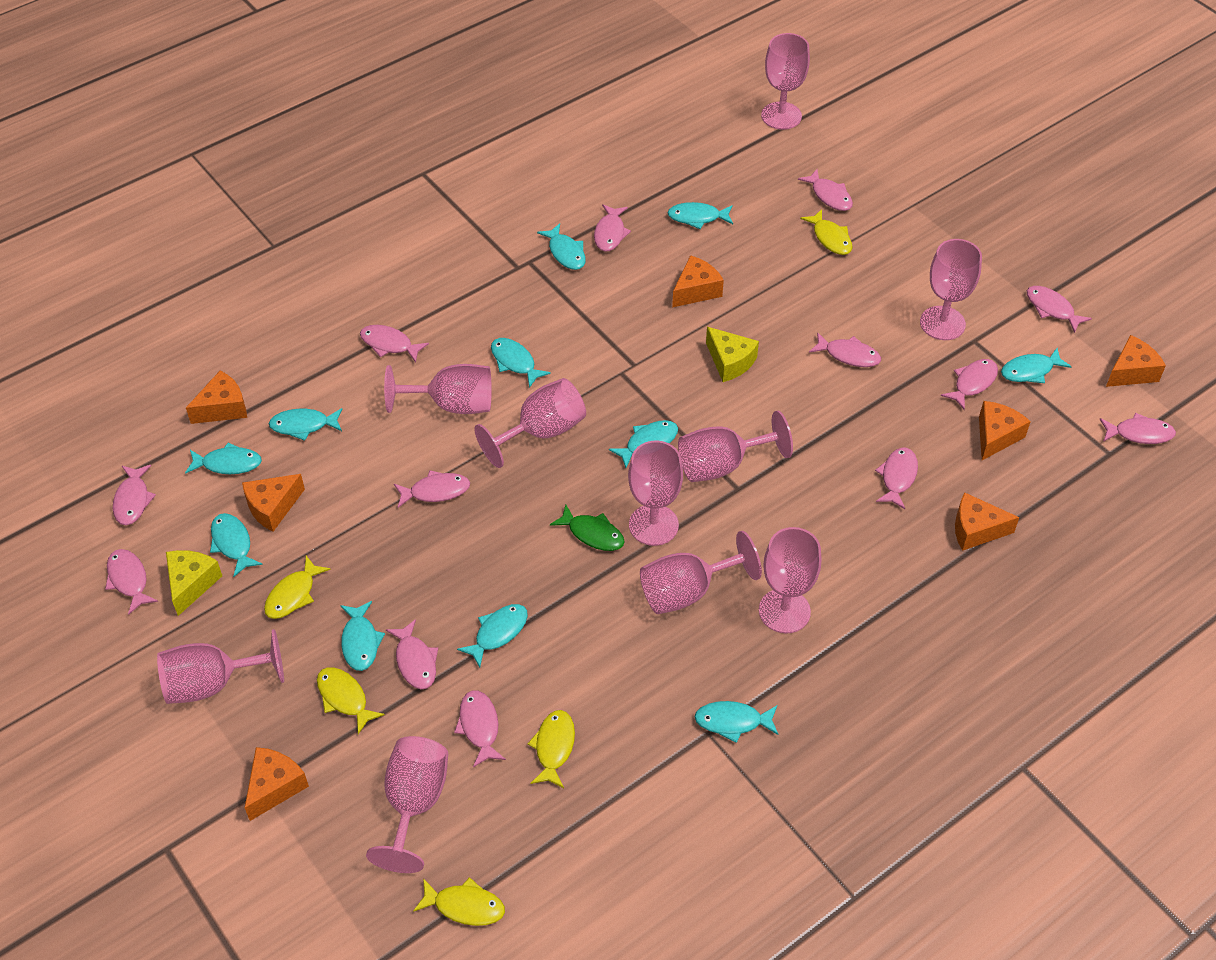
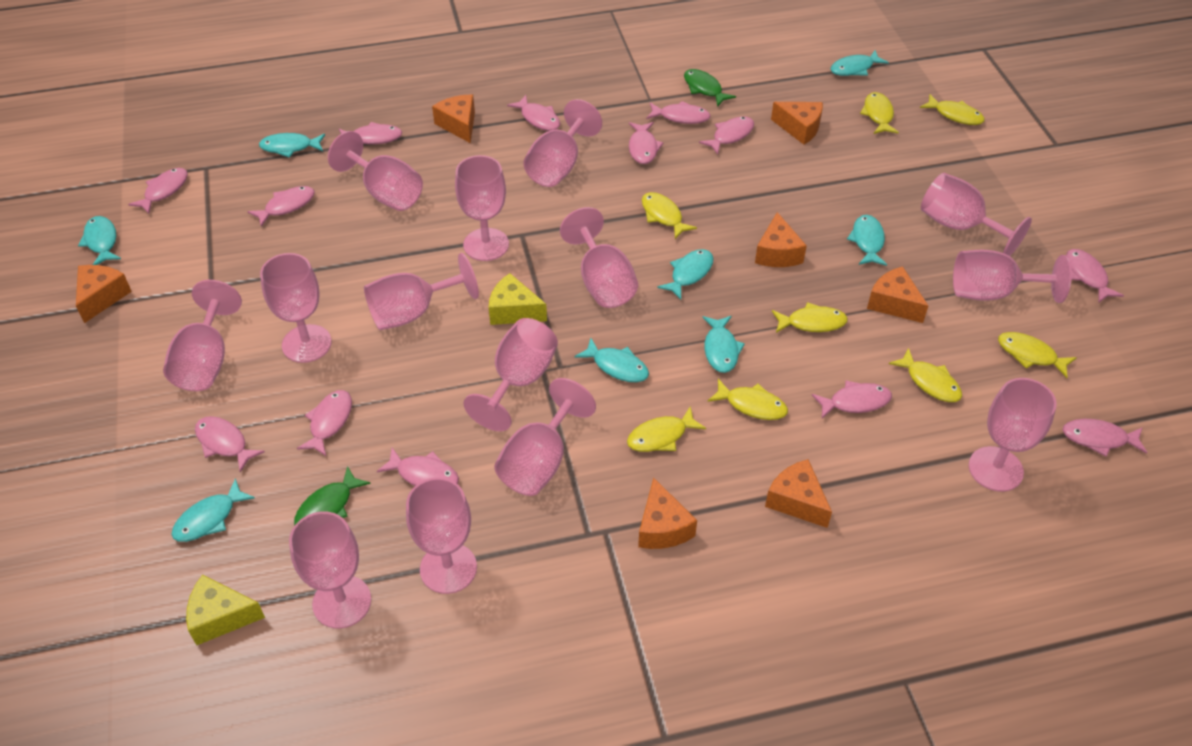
green fish: [550,504,625,551] = 1 -> [294,466,371,526] [684,69,736,107] = 2
pink goblet: [157,629,284,704] [366,736,448,873] [384,364,492,414] [474,378,586,468] [628,441,683,546] [640,531,762,614] [678,411,793,482] [759,527,821,633] [761,33,810,130] [920,239,982,340] = 10 -> [163,280,242,391] [260,253,332,363] [289,511,371,628] [328,131,423,211] [364,253,479,330] [406,477,477,594] [455,155,509,261] [463,318,558,431] [494,378,596,496] [523,99,602,187] [560,207,638,308] [921,173,1032,256] [953,250,1072,303] [969,378,1057,492] = 14
turquoise fish: [185,442,262,474] [210,513,263,577] [269,408,342,441] [340,601,385,671] [457,604,528,667] [491,338,551,388] [537,223,586,270] [609,420,678,468] [667,202,733,229] [695,701,778,743] [1001,348,1072,383] = 11 -> [78,216,121,265] [171,478,255,542] [259,133,325,158] [575,338,649,382] [657,249,713,300] [702,316,745,373] [831,50,889,76] [847,215,887,266] = 8
yellow fish: [264,556,331,619] [317,667,384,734] [413,877,505,926] [527,710,575,788] [800,209,853,255] = 5 -> [627,406,706,452] [642,192,697,239] [708,379,788,420] [772,302,848,333] [860,92,899,134] [889,348,962,402] [920,94,985,125] [998,332,1077,378] = 8

